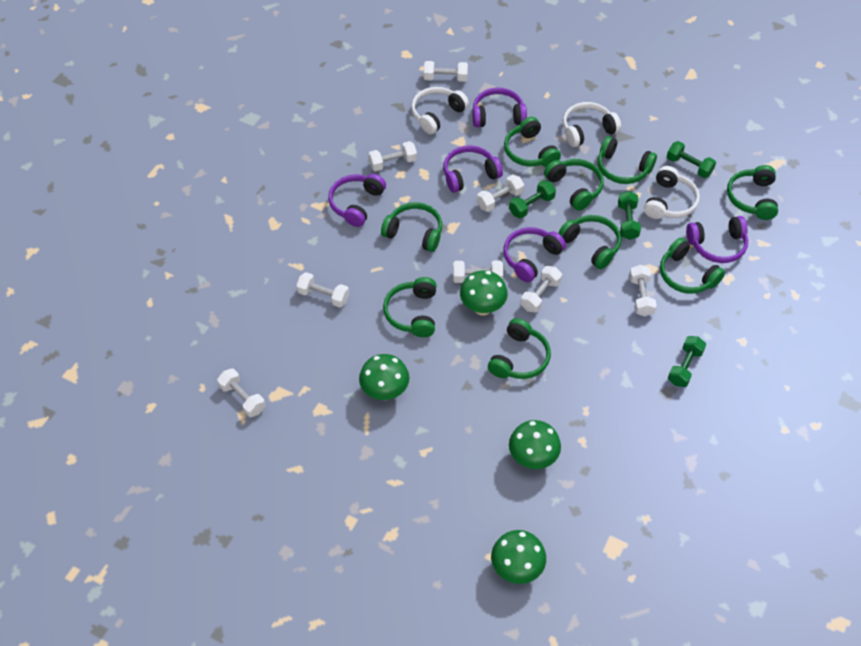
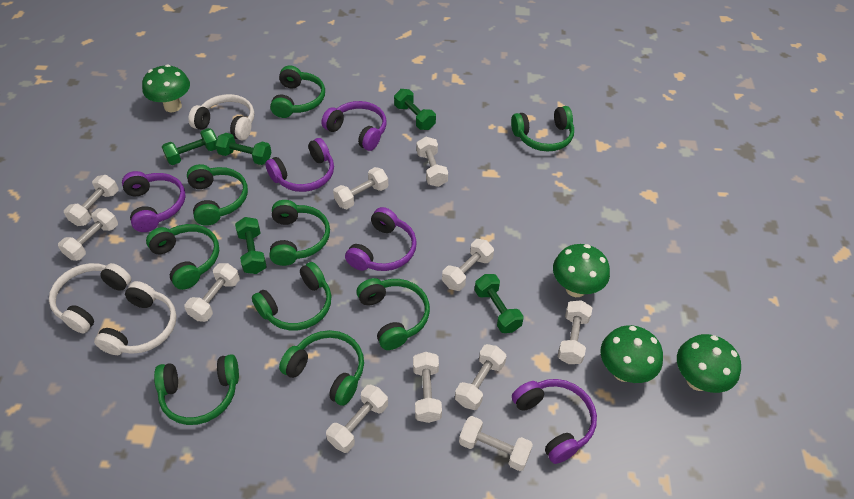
green dumbbell: [509,180,556,218] [618,191,641,240] [667,141,716,178] [668,336,706,387] = 4 -> [162,128,217,165] [215,133,272,165] [235,217,267,274] [394,89,436,130] [475,274,524,333] = 5
white dumbbell: [217,368,265,417] [296,272,349,308] [368,141,417,171] [424,61,468,82] [453,261,503,283] [477,174,524,212] [521,266,562,313] [629,265,657,316] = 8 -> [58,208,118,261] [64,175,119,226] [184,263,240,322] [326,384,388,453] [333,167,388,209] [413,352,442,423] [417,137,448,187] [442,239,494,291] [455,344,507,410] [459,416,533,471] [557,300,592,364] = 11

